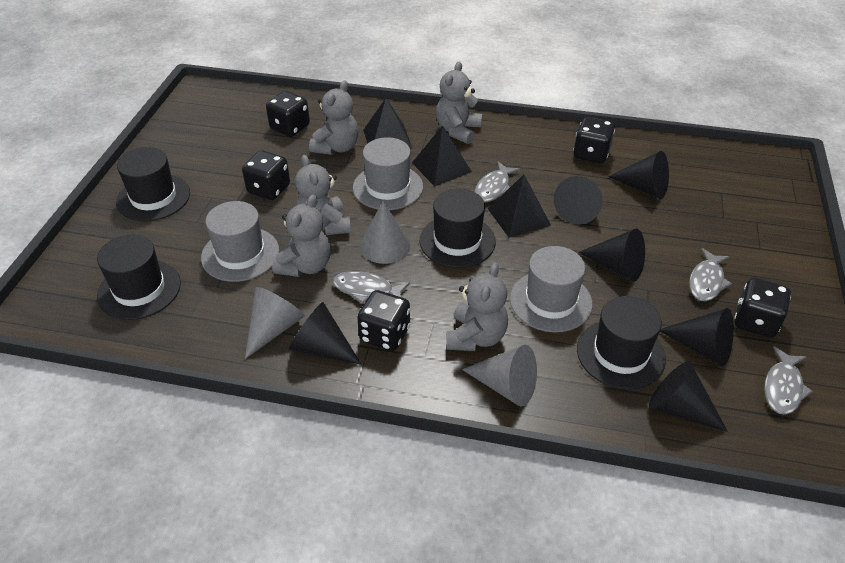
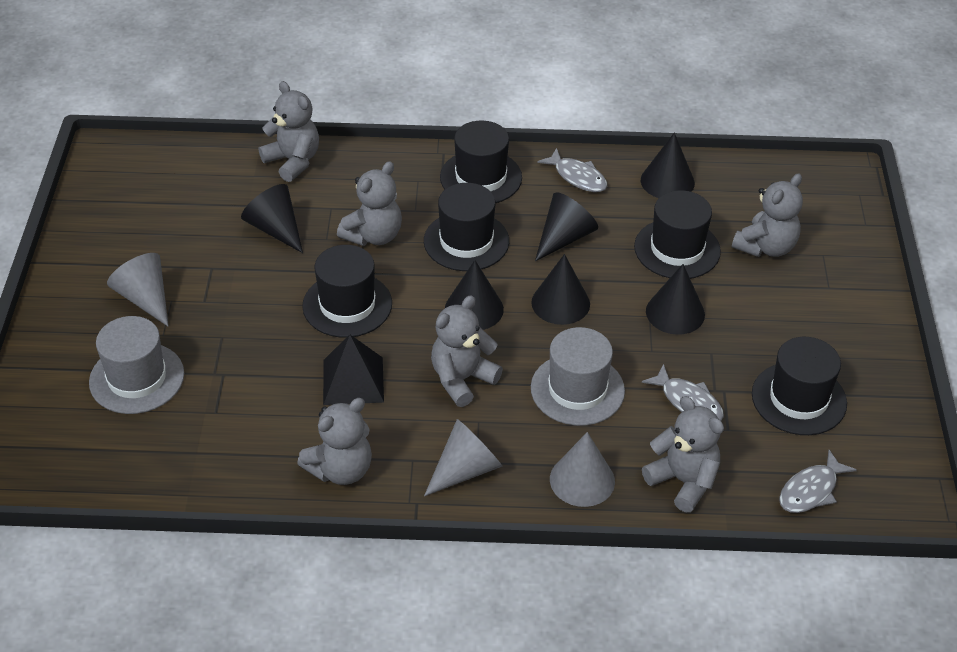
black dice: [242,150,290,200] [266,91,310,137] [357,290,410,351] [573,117,615,163] [734,278,791,338] = 5 -> none = 0
black hat: [97,235,181,320] [116,147,190,221] [420,189,496,268] [577,296,666,389] = 4 -> [302,245,392,338] [424,183,509,271] [440,121,522,203] [634,190,721,279] [752,337,847,435] = 5
black pyramid: [363,98,413,149] [412,125,472,186] [488,175,551,238] = 3 -> [323,335,384,405] = 1
grey fish: [333,271,410,304] [474,162,520,203] [689,248,732,301] [764,346,813,415] = 4 -> [537,148,607,192] [642,364,724,421] [779,450,857,513] = 3
grey hat: [201,201,279,282] [353,137,423,210] [510,246,593,332] = 3 -> [89,316,184,414] [531,327,625,426] = 2
grey teddy bear: [272,194,331,277] [295,155,351,235] [309,80,358,155] [436,61,482,144] [446,262,508,351] = 5 -> [259,81,319,182] [297,398,372,485] [337,161,402,246] [431,295,503,407] [642,396,724,513] [732,173,803,257] = 6

